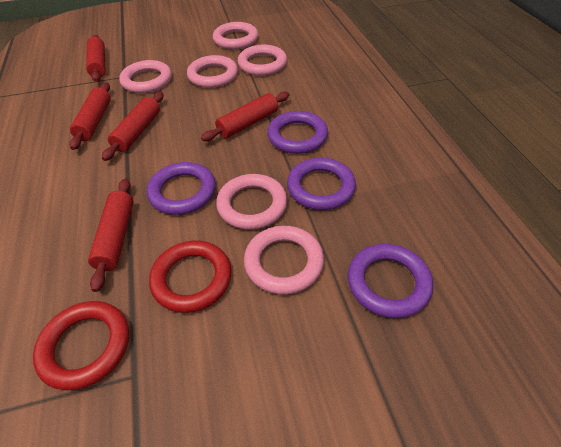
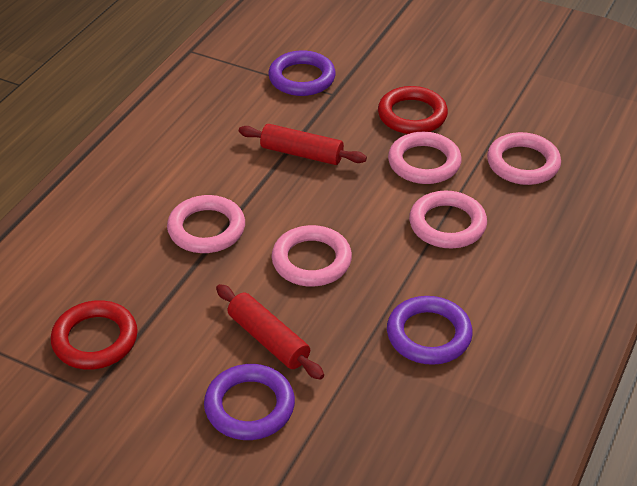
pink ring: [119,60,172,93] [187,55,238,88] [213,22,258,49] [216,174,287,230] [238,45,287,76] [244,226,324,295] = 6 -> [167,195,245,253] [272,225,352,287] [388,132,462,184] [409,191,487,248] [487,132,561,185] = 5
purple ring: [147,162,216,215] [267,111,328,154] [287,158,356,210] [348,244,433,318] = 4 -> [204,364,295,440] [268,50,336,96] [387,296,473,365] = 3
red rolling pin: [69,82,111,150] [86,35,105,82] [88,178,133,292] [102,92,164,161] [201,92,289,141] = 5 -> [216,284,324,380] [239,124,367,165] = 2

